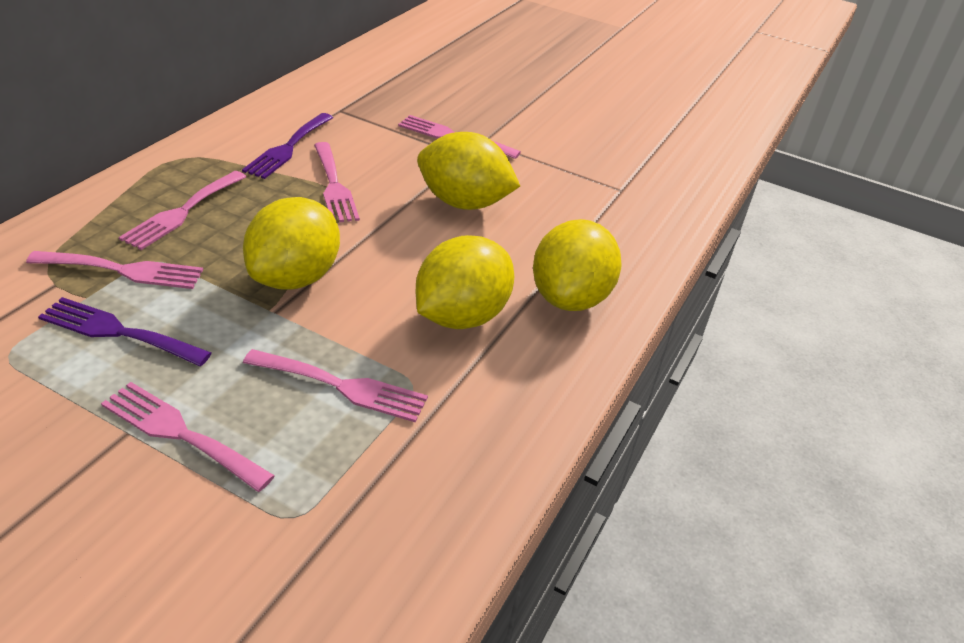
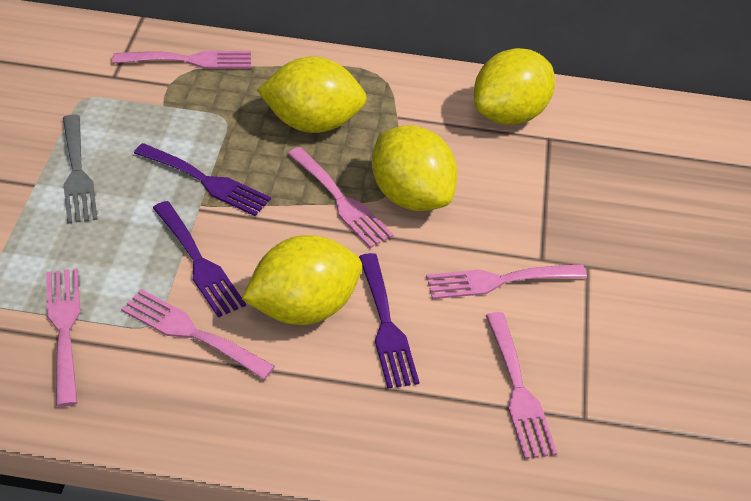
grey fork: none = 0 -> [63,114,98,224] = 1
purple fork: [38,297,212,366] [242,113,333,179] = 2 -> [134,143,271,216] [153,201,246,318] [359,253,419,388] = 3

